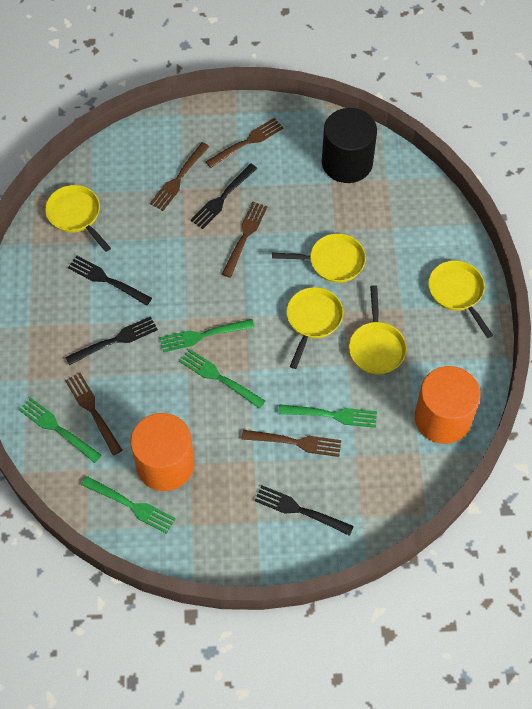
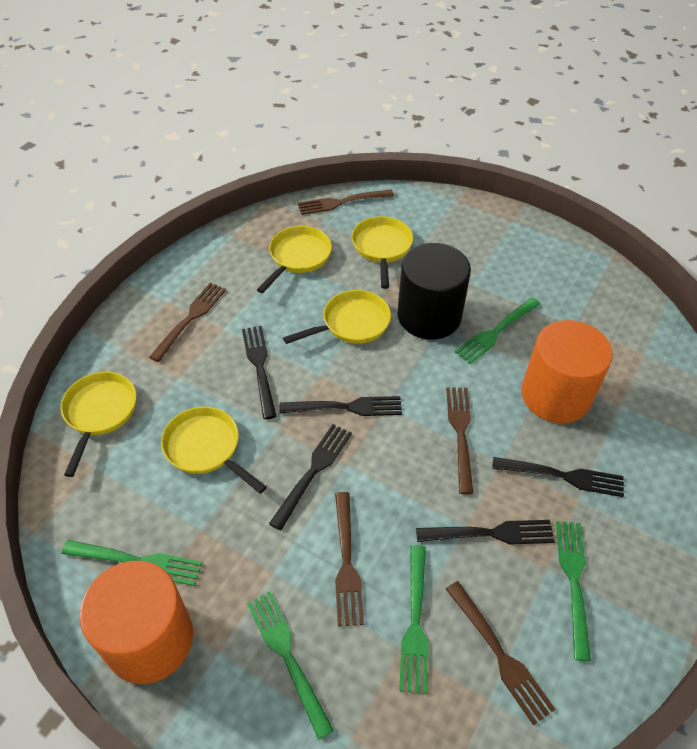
black fork: [65,316,158,365] [68,256,152,306] [190,163,257,229] [254,485,354,536] = 4 -> [242,326,277,419] [269,424,352,531] [279,396,402,416] [416,520,555,545] [492,457,624,497] = 5

